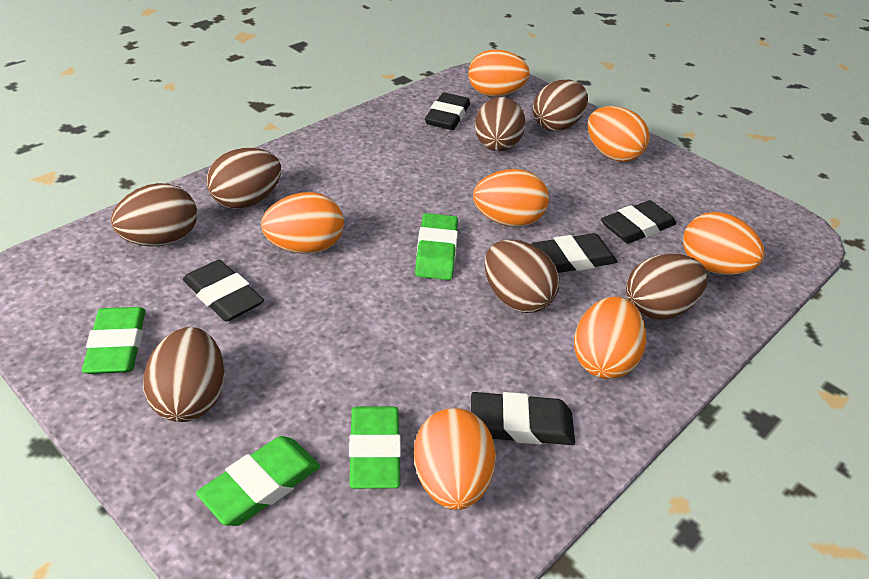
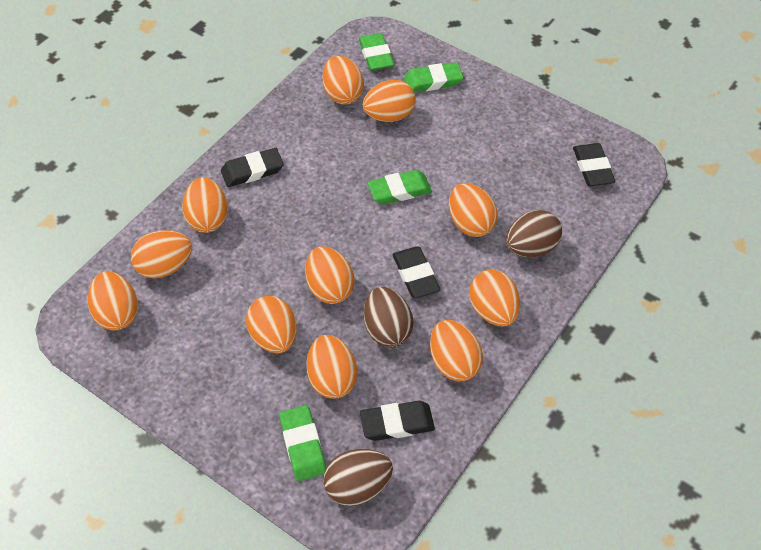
black eraser: [183,260,264,322] [425,92,470,130] [471,392,575,445] [531,233,617,273] [601,200,676,244] = 5 -> [221,148,284,187] [360,401,435,441] [392,247,440,298] [573,143,615,186] = 4
brown egg: [111,183,197,247] [143,327,225,422] [207,148,281,209] [475,97,526,151] [485,239,559,313] [533,80,588,131] [626,253,708,320] = 7 -> [323,449,393,506] [364,287,414,347] [506,210,562,257] = 3
orange egg: [261,192,344,254] [414,408,496,510] [468,50,530,97] [473,169,549,227] [574,297,646,379] [587,106,650,162] [683,212,765,275] = 7 -> [88,271,138,330] [131,230,192,278] [182,177,228,233] [246,296,297,353] [305,246,355,304] [307,335,357,399] [322,56,364,105] [363,80,416,122] [430,320,483,381] [449,183,498,237] [469,270,520,326] = 11

